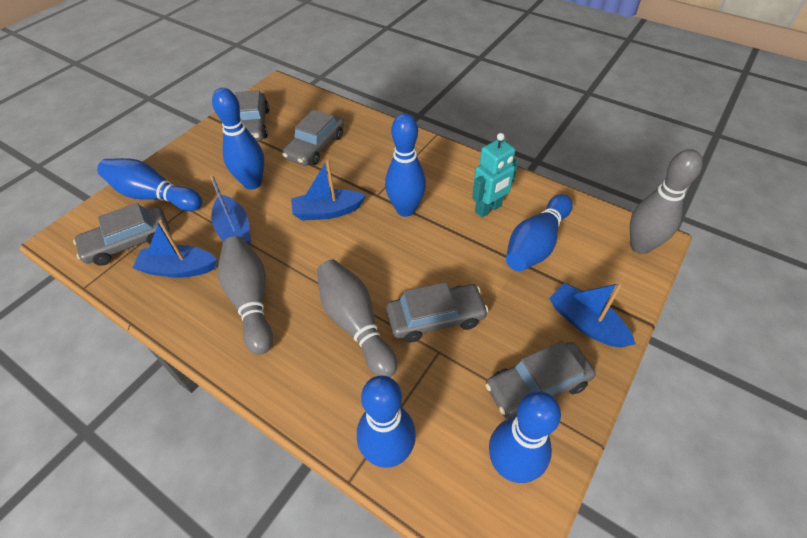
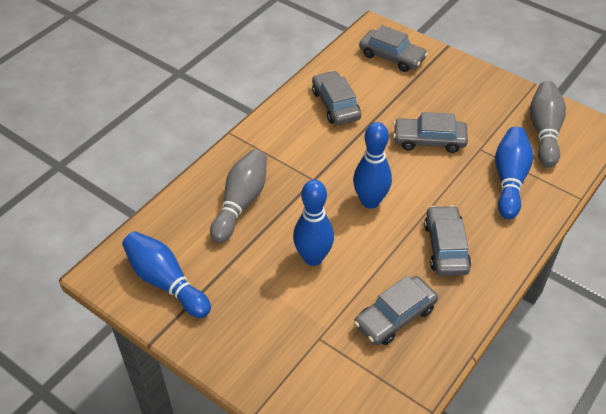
blue boat: [133,220,217,278] [210,175,251,245] [291,159,366,221] [549,282,636,348] = 4 -> none = 0
blue bowling pin: [97,158,202,211] [212,88,265,190] [357,375,416,468] [385,113,426,217] [489,391,561,483] [506,194,573,271] = 6 -> [122,231,211,318] [293,180,334,266] [353,122,392,209] [495,127,533,219] = 4
grey bowling pin: [218,236,273,355] [317,260,397,377] [630,149,703,254] = 3 -> [210,149,267,243] [530,81,566,167] = 2
turquoise robot: [472,133,518,217] = 1 -> none = 0

